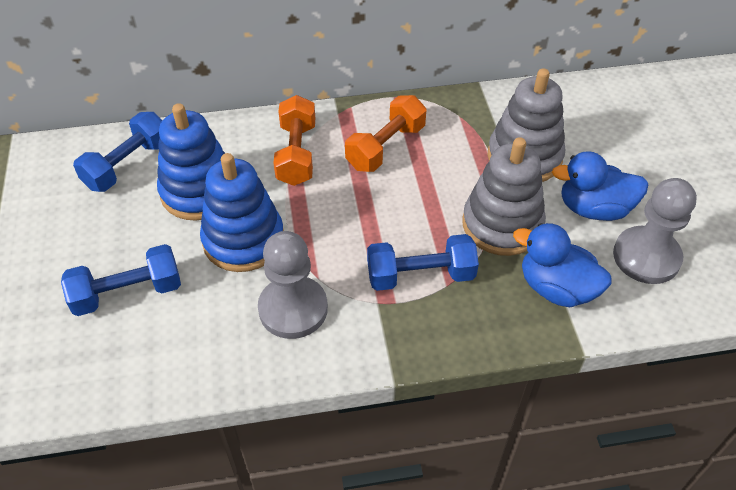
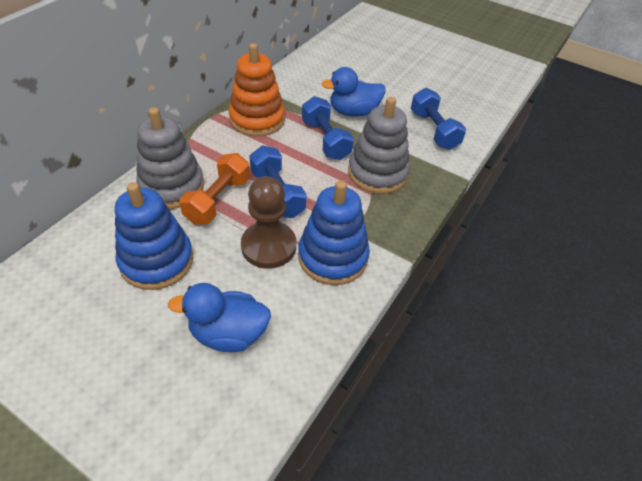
brown pawn: none = 0 -> [241,176,296,269] = 1
grey pawn: [258,231,328,339] [613,178,697,284] = 2 -> none = 0
orange dumbbell: [274,95,315,186] [345,95,427,172] = 2 -> [179,153,250,224] = 1
orange stacking toy: none = 0 -> [229,43,285,137] = 1

